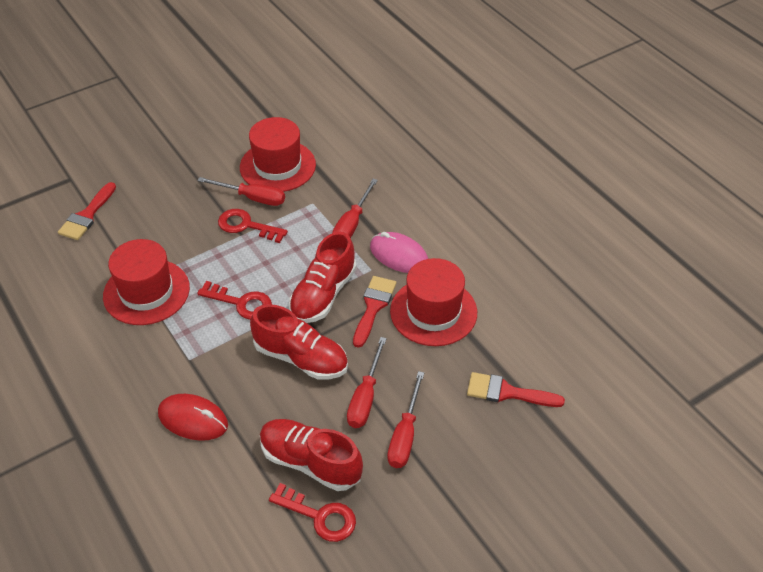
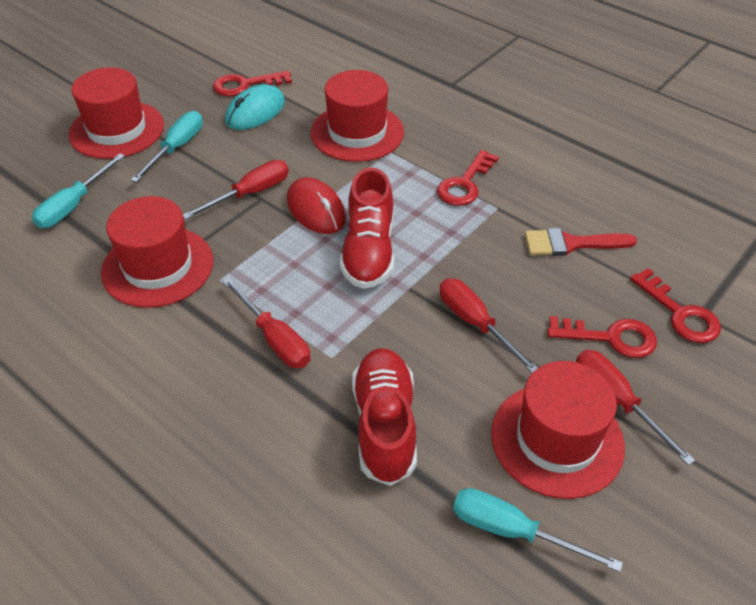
pink mouse: [370,232,428,273] = 1 -> none = 0
red brush: [58,182,116,240] [353,276,396,348] [467,372,565,407] = 3 -> [525,228,637,256] = 1
red hat: [103,239,190,325] [240,117,316,192] [390,258,477,346] = 3 -> [69,67,164,159] [101,196,213,308] [311,70,404,162] [491,361,625,499] = 4
red key: [197,281,272,320] [218,209,288,243] [269,483,356,542] = 3 -> [213,71,292,96] [437,150,499,206] [547,316,657,358] [630,268,721,343] = 4
red shoe: [250,304,348,380] [260,419,363,491] [289,232,357,323] = 3 -> [340,168,394,289] [352,348,417,486] = 2
turquoise mouse: none = 0 -> [225,84,285,130] = 1
turquoise screwdriver: none = 0 -> [32,153,125,228] [131,111,203,182] [453,488,623,572] = 3

